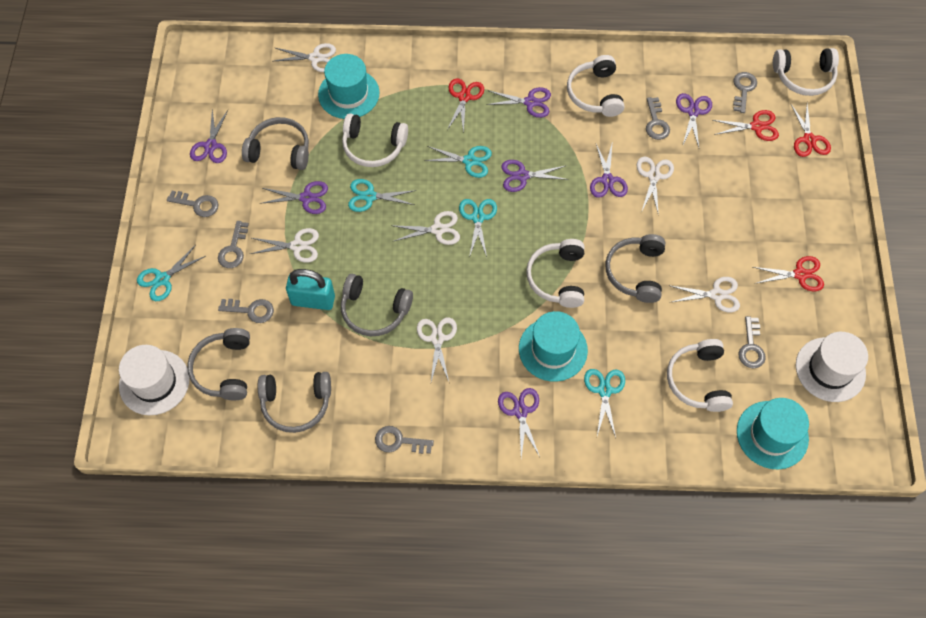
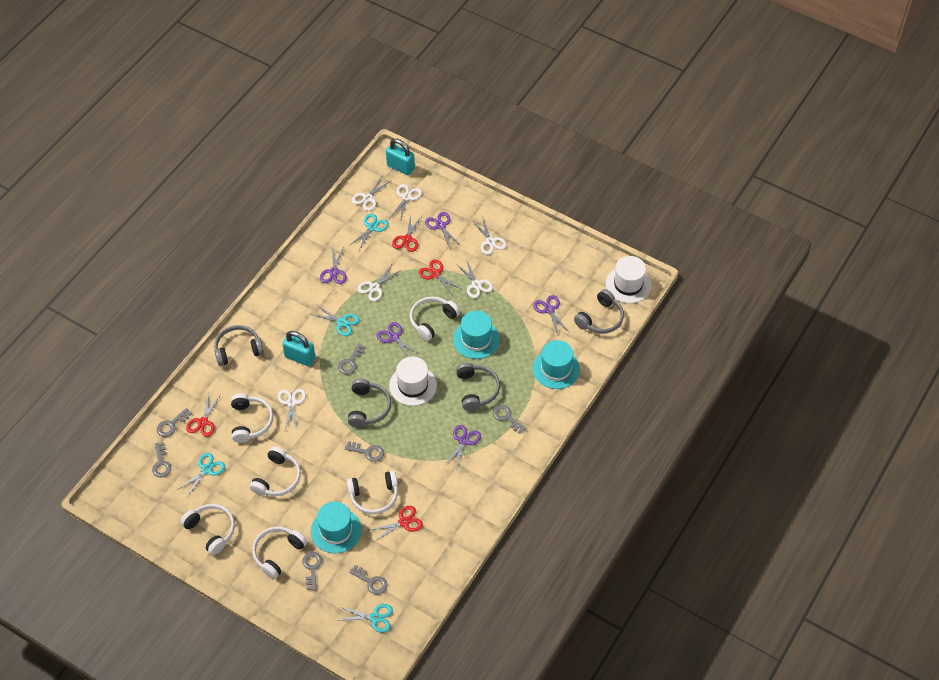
grey headphones: [187,328,250,400] [242,117,309,170] [258,372,331,433] [341,274,413,336] [605,234,665,303] = 5 -> [214,325,264,366] [348,378,391,427] [456,363,500,411] [574,289,624,334] = 4
purple scissors: [190,109,228,163] [260,181,328,214] [486,87,551,118] [498,388,540,457] [501,160,569,192] [590,144,628,198] [676,93,712,147] = 7 -> [320,246,347,284] [377,322,421,357] [425,212,461,248] [444,425,481,470] [533,295,570,334] = 5
turquoise padlock: [286,269,335,310] = 1 -> [282,331,315,366] [386,139,415,176] = 2
turquoise scissors: [137,245,206,301] [348,179,416,212] [424,146,492,178] [459,199,497,257] [584,369,625,437] = 5 -> [177,453,225,497] [310,305,360,336] [340,604,393,633] [350,214,389,250] = 4
white headphones: [342,113,408,167] [526,239,585,308] [567,55,624,117] [667,339,733,412] [773,48,839,96] = 5 -> [180,504,235,555] [231,394,273,443] [249,446,301,496] [252,527,307,579] [347,470,398,514] [410,296,460,341] = 6

